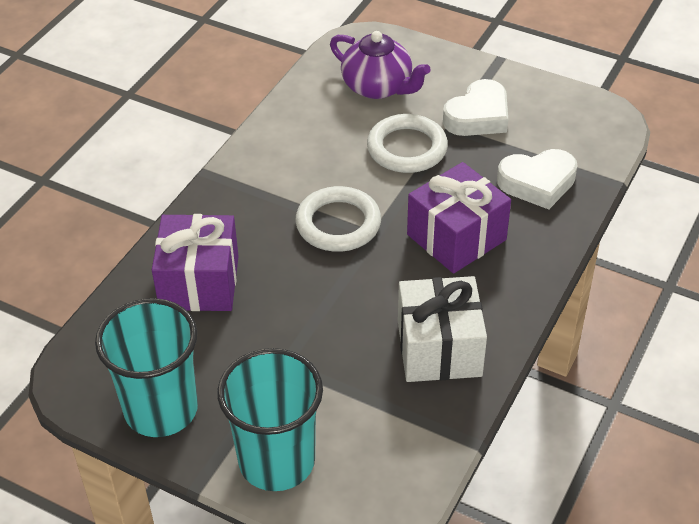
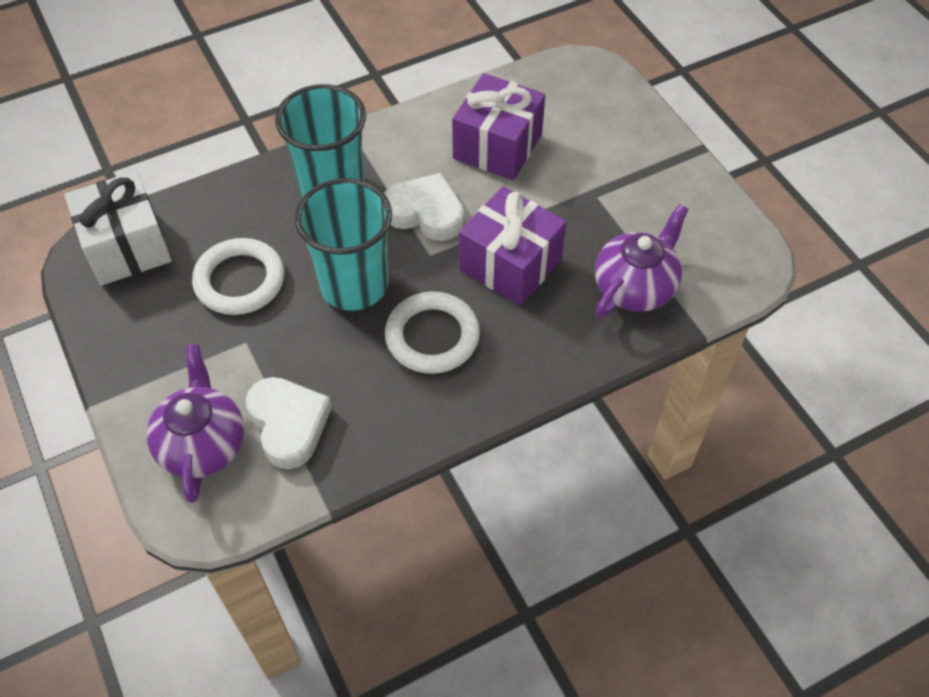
purple teapot: [330,31,431,99] = 1 -> [147,344,244,503] [595,204,689,318] = 2

